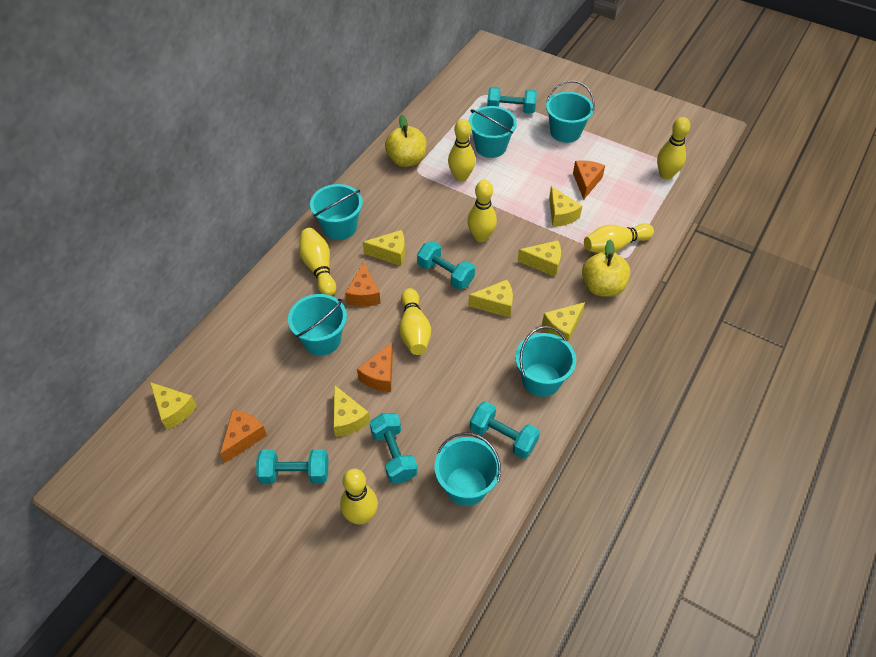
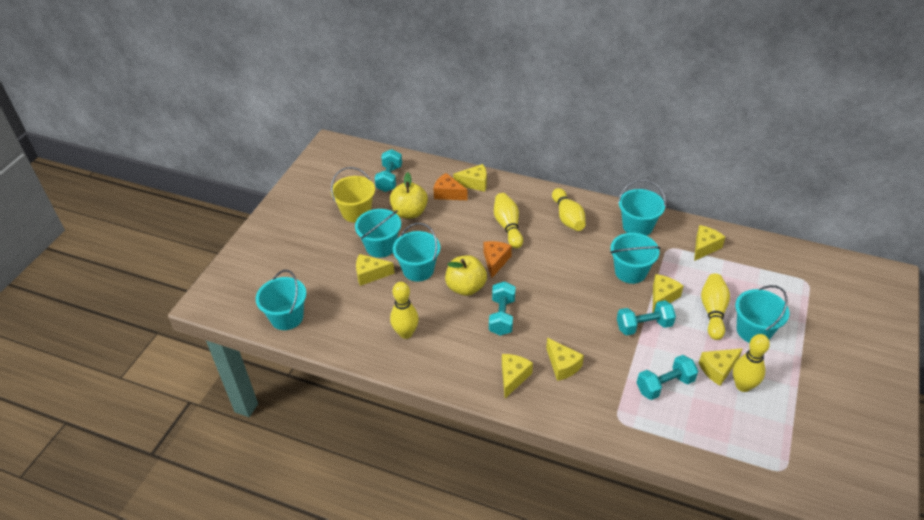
orange cheese: [220,410,267,463] [345,262,381,307] [357,342,393,392] [573,160,605,200] = 4 -> [433,173,468,200] [484,241,512,279] = 2
turquoise dumbbell: [256,449,328,484] [370,413,418,483] [417,241,475,290] [470,401,540,459] [487,87,537,114] = 5 -> [375,149,402,192] [489,281,516,336] [617,300,676,336] [637,355,698,400] = 4
yellow bowling pin: [299,228,336,296] [340,469,378,524] [399,288,431,355] [448,119,476,182] [467,180,497,242] [584,223,654,253] [657,117,690,180] = 7 -> [390,282,419,339] [494,193,523,249] [552,188,586,231] [701,273,730,340] [733,334,770,392] = 5
yellow bucket: none = 0 -> [331,167,375,222] = 1

